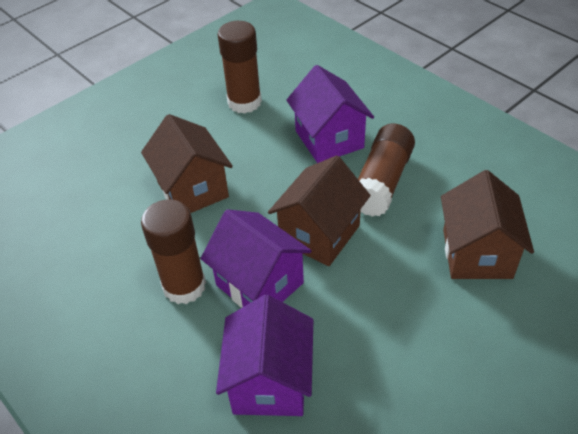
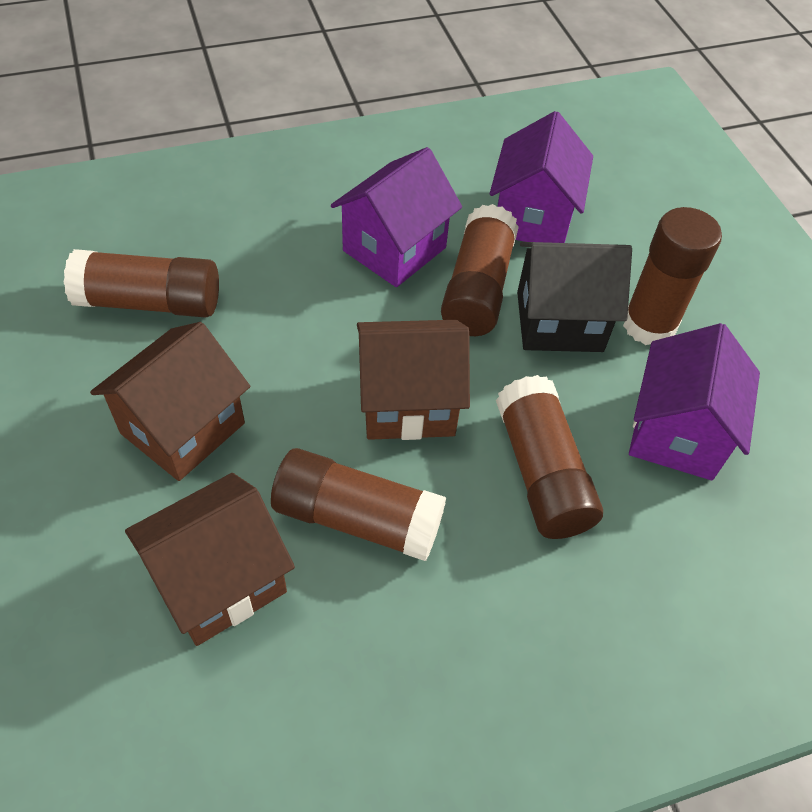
black house: none = 0 -> [517,242,632,352] = 1
brown glue stick: [141,199,206,304] [217,21,262,114] [358,123,415,217] = 3 -> [64,249,219,318] [271,448,446,561] [441,204,519,336] [496,375,603,539] [623,207,722,345] = 5

